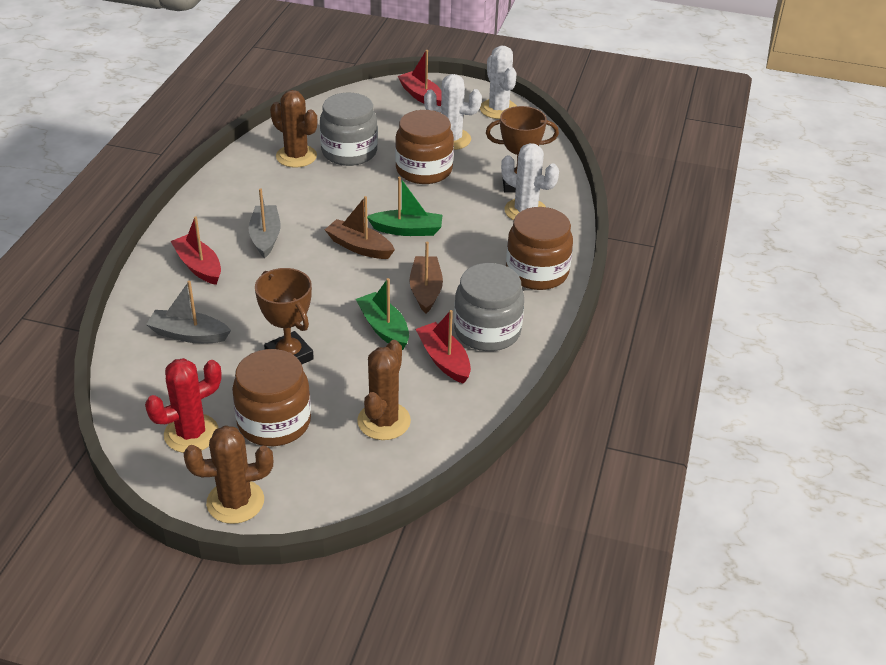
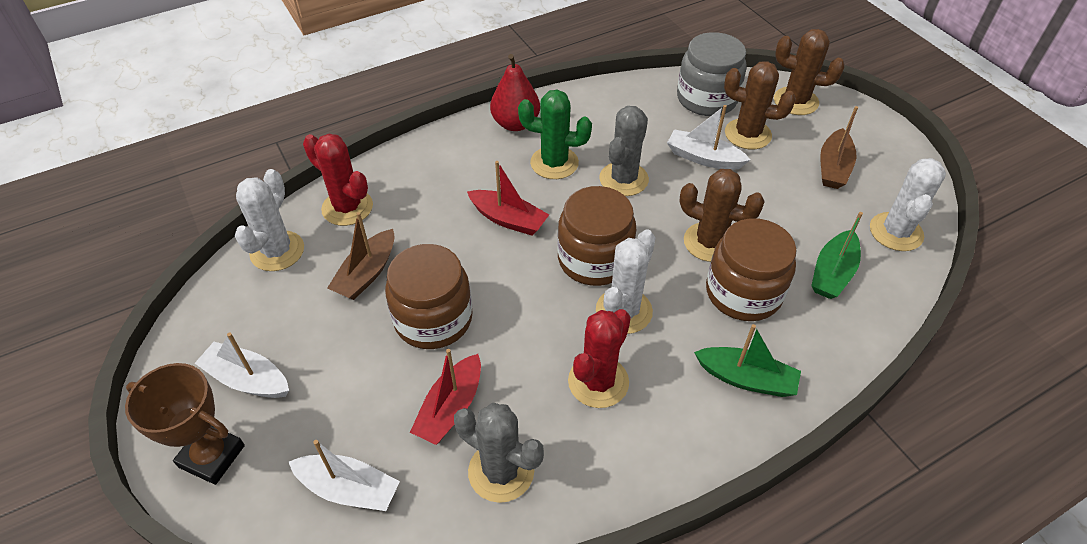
brown trophy: [255,268,314,364] [486,106,559,193] = 2 -> [125,363,245,485] = 1
green cactus: none = 0 -> [518,89,592,179] = 1
grey boat: [146,281,231,343] [249,188,281,258] = 2 -> none = 0
grey cactus: none = 0 -> [454,403,544,503] [599,106,649,196] = 2
grey jar: [320,93,378,166] [454,263,524,351] = 2 -> [677,32,747,116] = 1
red boat: [171,216,221,285] [398,50,442,106] [416,310,471,384] = 3 -> [410,349,481,445] [467,161,549,236] = 2
red cactus: [145,358,222,453] = 1 -> [303,134,373,226] [568,309,631,408] = 2
red pear: none = 0 -> [490,54,540,131] = 1
white boat: none = 0 -> [195,333,289,398] [289,440,400,511] [667,105,750,170] = 3

